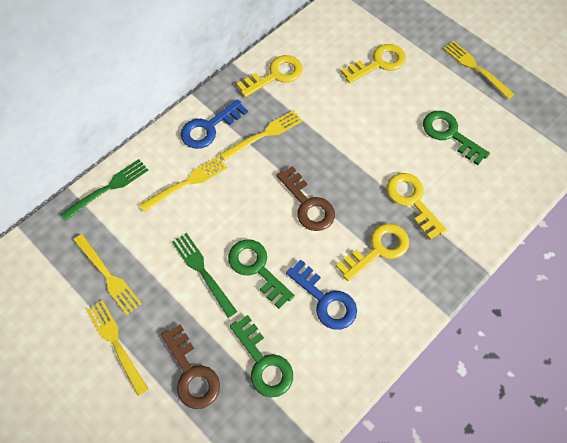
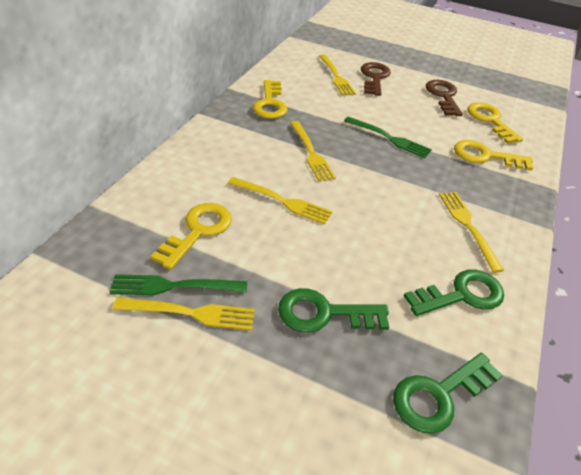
blue key: [181,99,248,149] [286,260,357,330] = 2 -> none = 0

